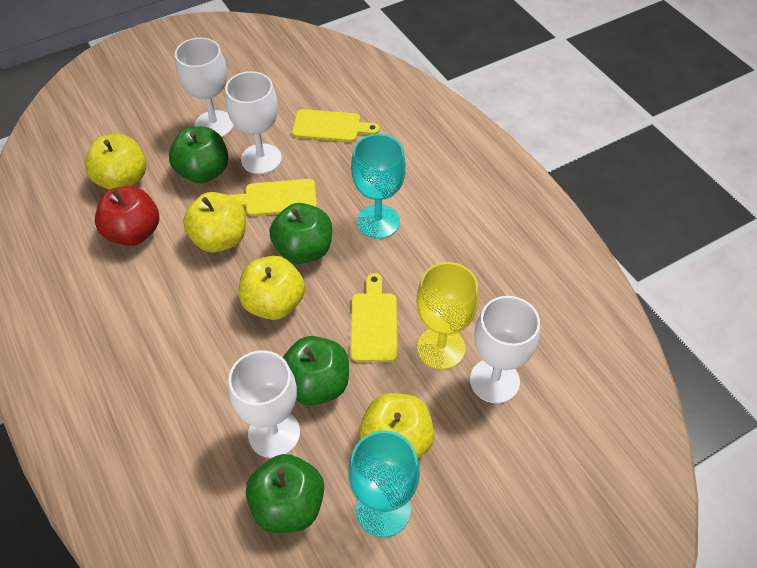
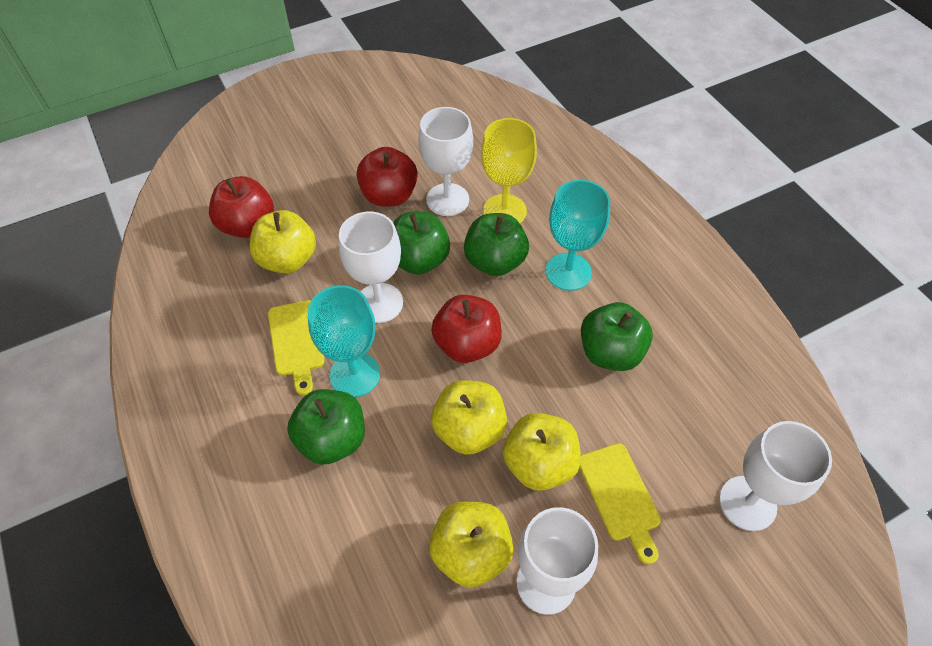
red apple: [95,186,159,246] = 1 -> [209,176,274,238] [356,147,418,207] [431,295,502,363] = 3
yellow cutting board: [229,179,317,216] [292,109,380,142] [351,273,397,362] = 3 -> [268,300,325,395] [579,443,661,564] = 2

